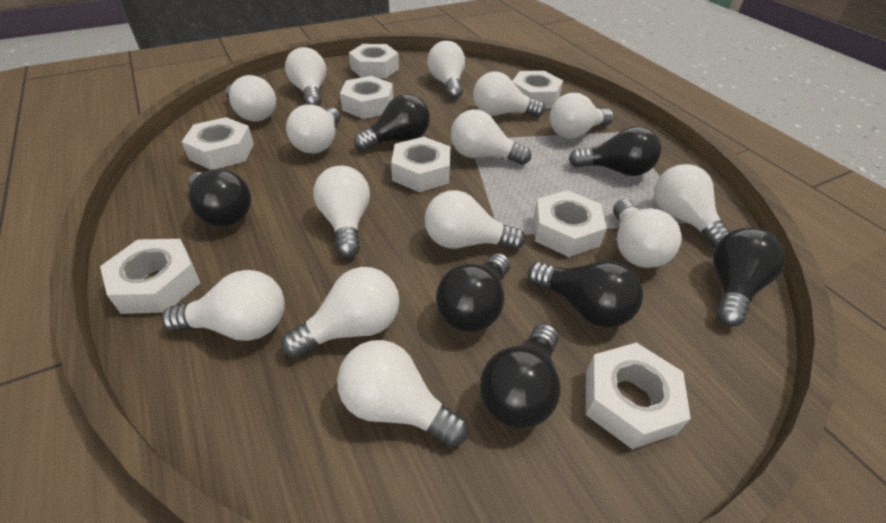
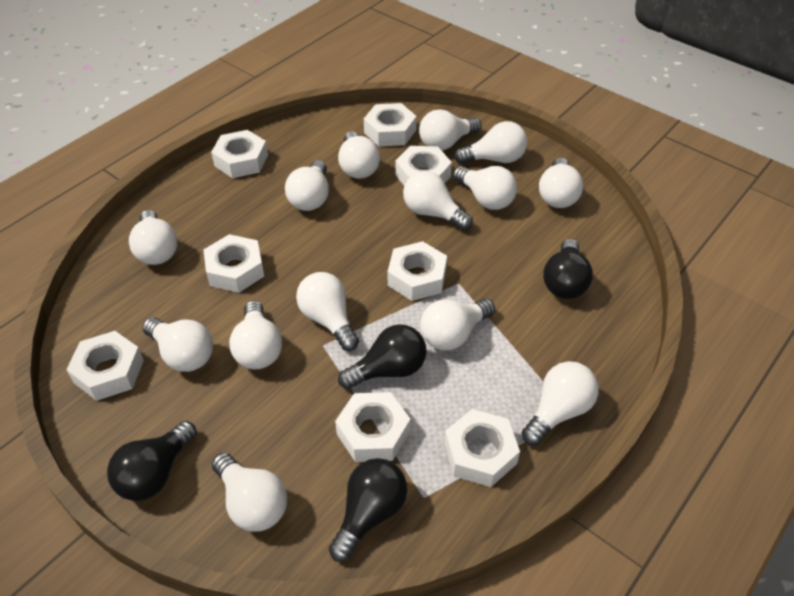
black light bulb: [188,169,251,226] [354,94,430,151] [436,253,510,332] [480,324,560,429] [527,261,643,327] [569,126,661,176] [713,228,786,327] = 7 -> [107,421,197,501] [329,458,407,562] [338,324,427,389] [543,239,593,299] = 4

